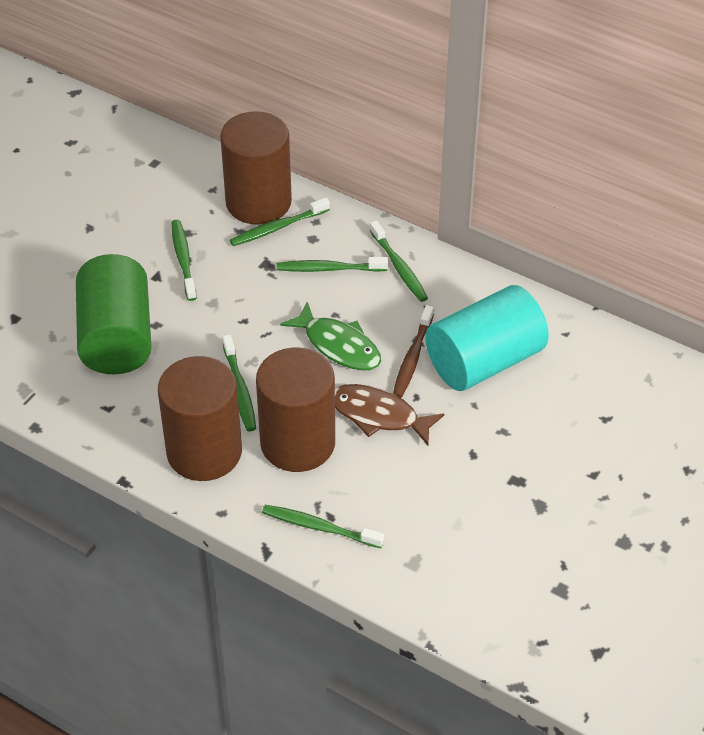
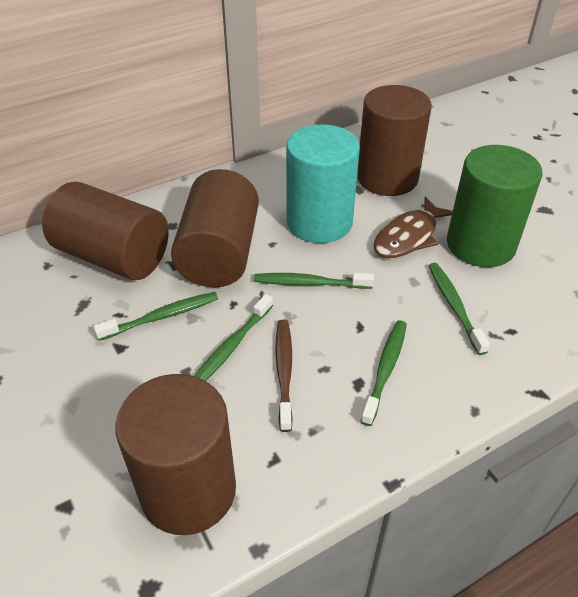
brown cylinder: [158,356,242,481] [220,111,292,225] [256,348,335,472] = 3 -> [42,181,169,280] [115,374,236,535] [171,169,259,287] [357,85,432,196] = 4
green fish: [280,302,381,371] = 1 -> none = 0
green toothbrush: [172,220,197,301] [223,335,256,431] [230,197,330,246] [262,505,384,548] [276,257,388,272] [370,220,428,302] = 6 -> [93,292,218,341] [194,294,273,381] [254,273,374,289] [361,320,407,426] [429,263,490,355] = 5

